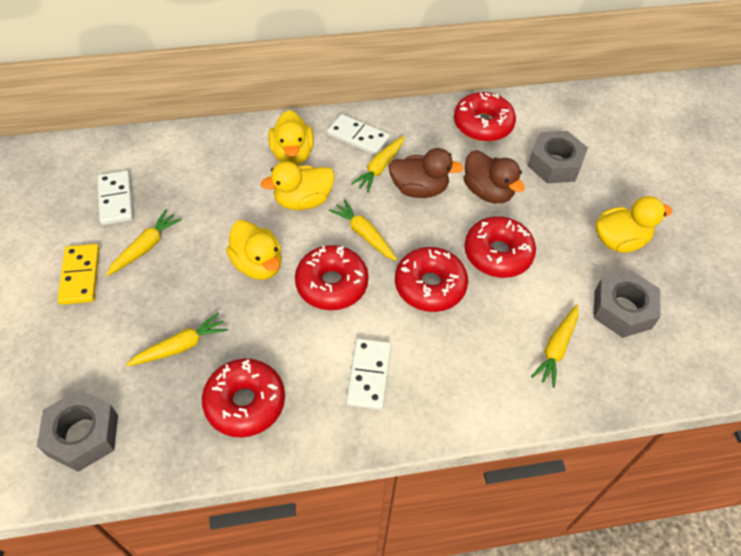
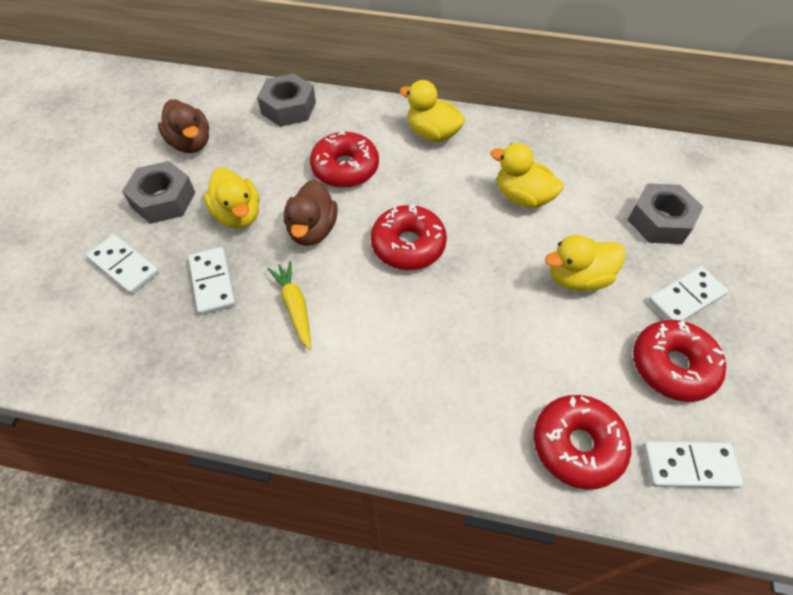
red donut: [202,359,285,437] [295,245,369,310] [395,247,468,312] [454,92,516,142] [464,216,536,278] = 5 -> [310,131,379,188] [371,204,447,270] [534,395,631,490] [633,320,726,402] = 4
white domino: [98,171,133,225] [327,114,390,155] [346,338,391,410] = 3 -> [86,235,160,295] [189,247,236,315] [643,441,743,488] [648,266,728,321] = 4
yellow carrot: [106,210,182,276] [126,313,228,366] [329,199,397,261] [351,136,405,193] [531,305,579,388] = 5 -> [267,261,311,350] = 1
yellow domino: [58,244,100,305] = 1 -> none = 0

